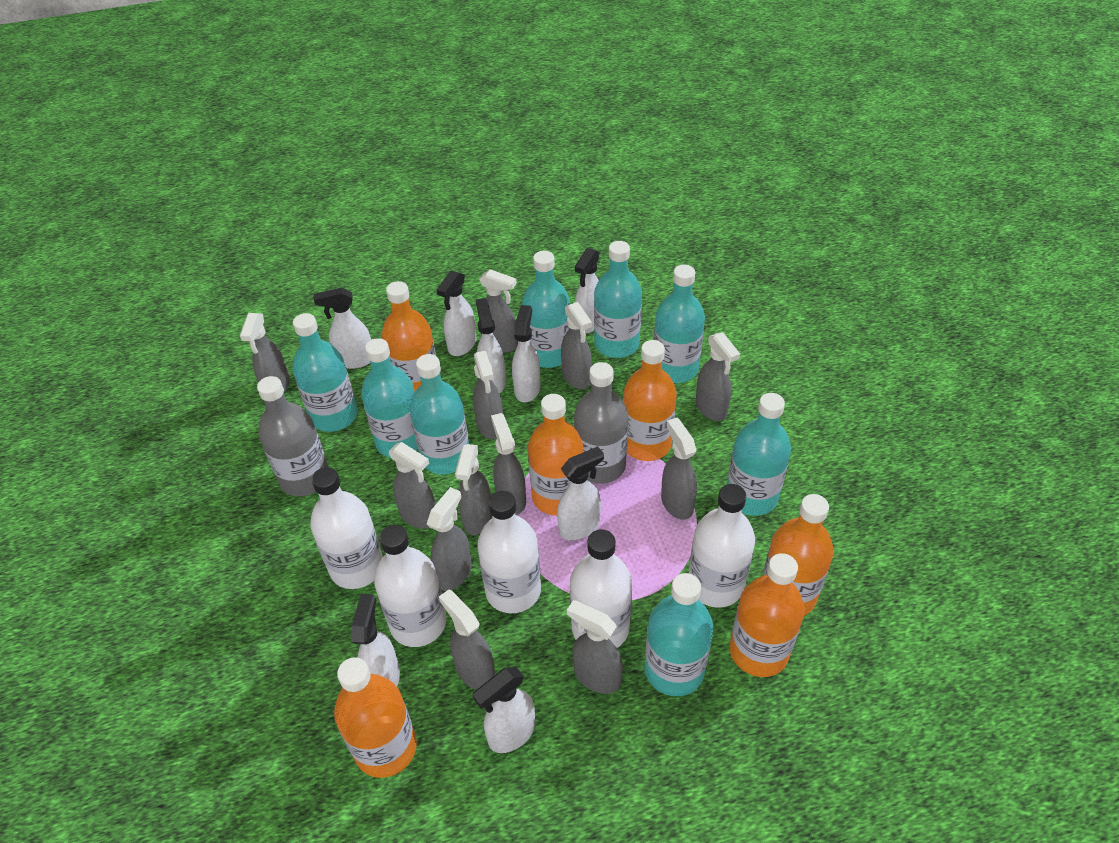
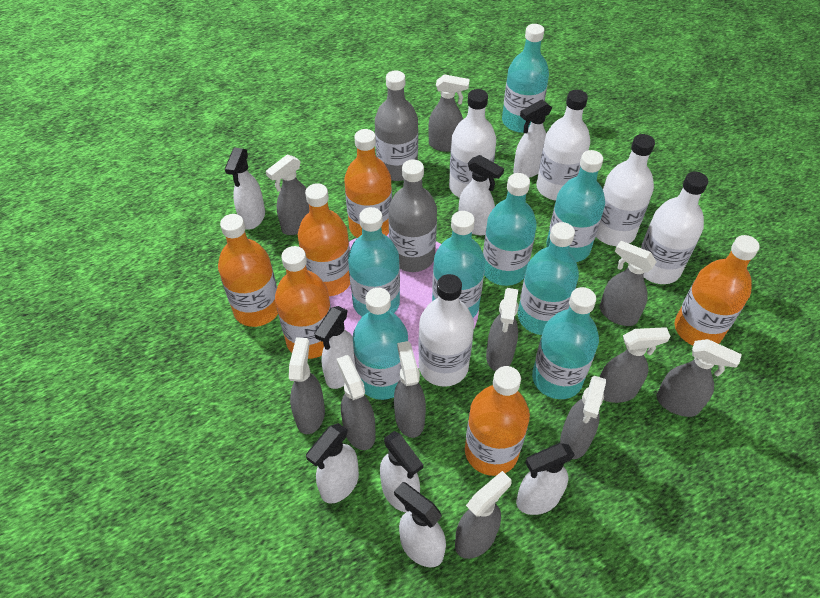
grey spray bottle: [240,313,290,393] [389,442,436,529] [427,487,472,591] [439,590,495,690] [455,444,492,535] [473,351,503,439] [479,269,518,353] [491,413,526,515] [561,302,592,389] [567,600,623,694] [661,418,697,520] [696,332,740,421] = 12 -> [266,155,309,235] [289,337,325,434] [337,355,376,450] [394,341,426,438] [428,74,470,152] [455,471,512,559] [486,288,518,371] [560,376,606,459] [600,241,656,326] [600,327,671,403] [656,339,742,417] = 11

